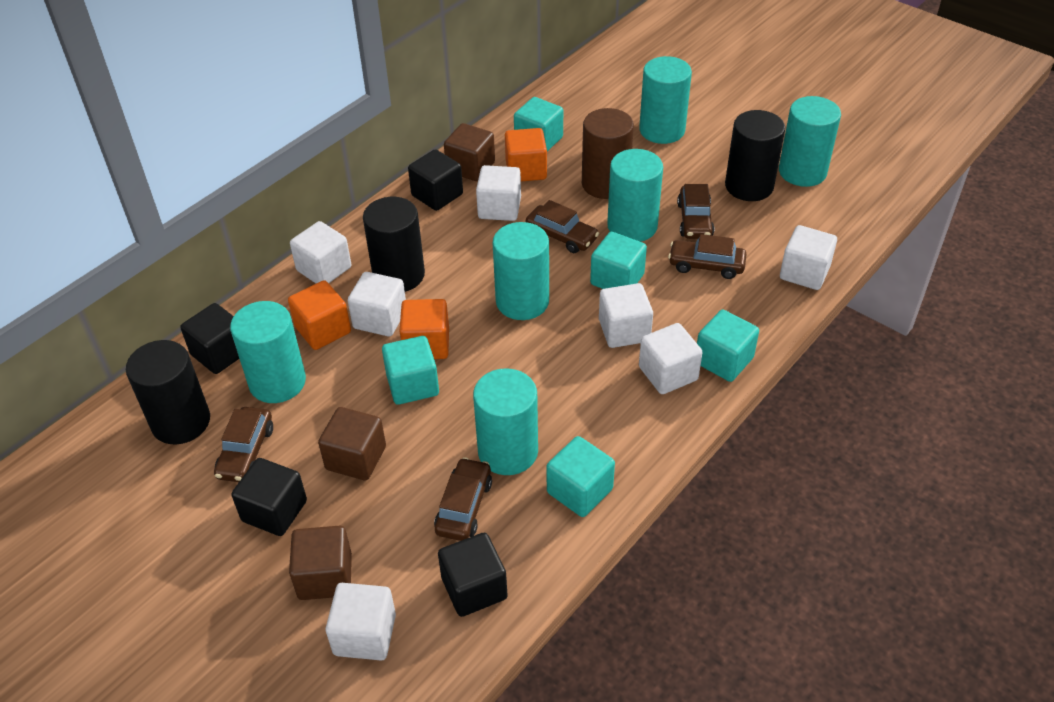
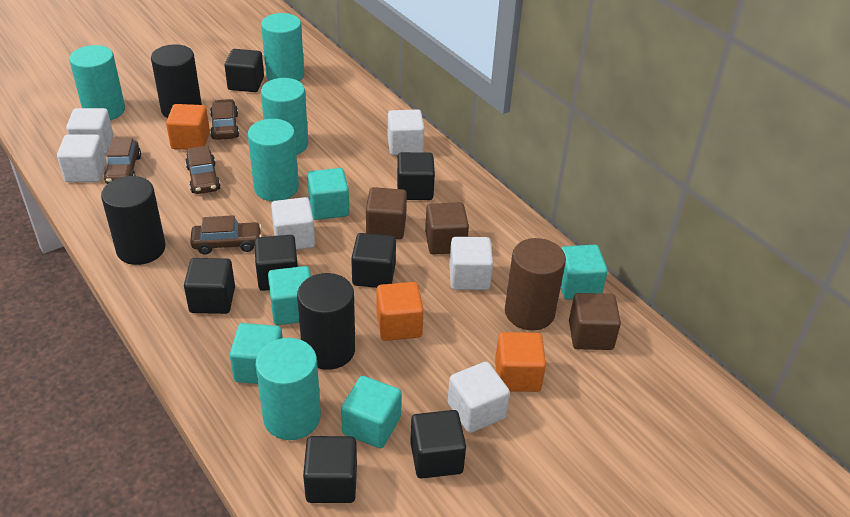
black cube: [180,303,239,374] [231,458,307,536] [408,149,463,211] [438,533,508,617] = 4 -> [184,258,235,314] [225,49,264,92] [254,235,298,291] [303,436,357,503] [351,233,396,288] [397,152,435,200] [410,410,466,479] = 7
brown car: [214,407,273,482] [434,457,492,541] [526,200,599,253] [668,234,747,279] [677,184,714,239] = 5 -> [104,138,141,184] [185,146,221,194] [190,215,262,255] [210,99,239,140] = 4
turquoise cylinder: [230,301,306,403] [473,368,538,475] [493,222,549,320] [607,149,663,242] [639,56,692,144] [779,96,841,187] = 6 -> [69,45,125,120] [248,119,299,201] [256,338,321,440] [261,13,304,81] [261,78,308,155] = 5
white cube: [290,221,351,283] [325,583,396,661] [348,272,406,337] [476,165,521,221] [599,283,653,348] [639,323,703,394] [780,225,837,290] = 7 -> [57,135,106,182] [66,108,113,154] [271,197,315,250] [388,109,424,155] [448,362,510,433] [449,237,493,290] = 6

